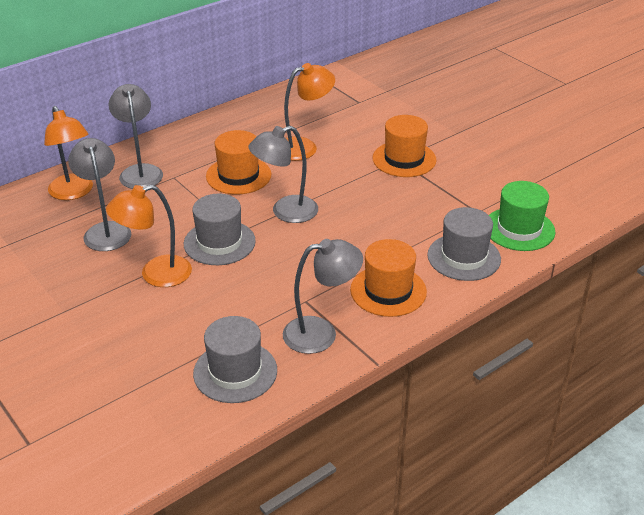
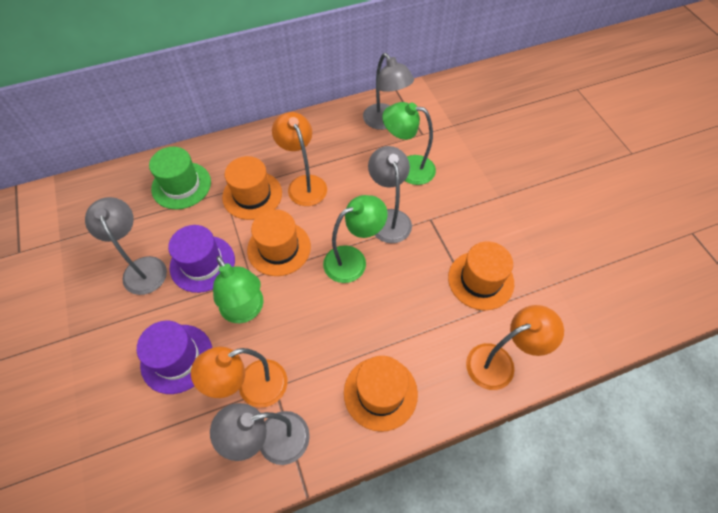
green lamp: none = 0 -> [213,256,264,323] [323,195,387,283] [382,102,436,185] = 3
grey hat: [184,194,256,265] [193,316,277,403] [427,207,501,281] = 3 -> none = 0
orange hat: [206,130,271,194] [350,239,427,317] [372,115,437,177] = 3 -> [222,156,282,220] [247,209,311,276] [344,356,418,432] [448,241,514,310] = 4
purple hat: none = 0 -> [137,321,212,394] [168,225,235,293] = 2

